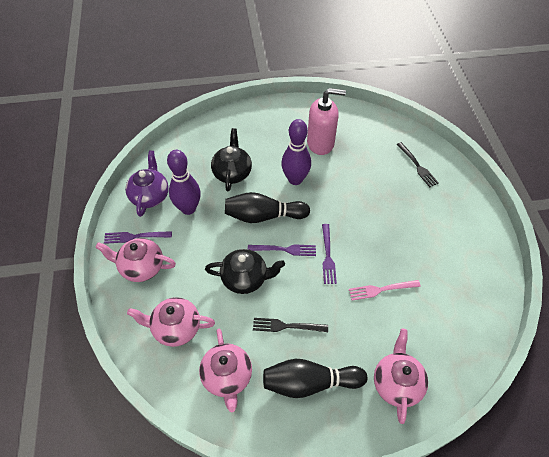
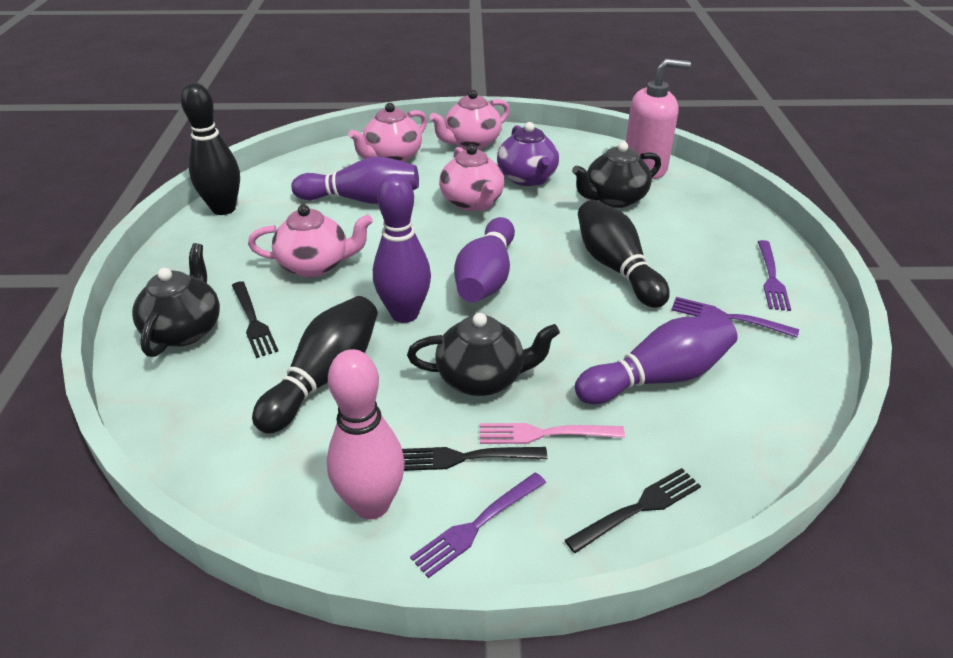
black bowling pin: [225,192,310,223] [263,359,367,398] = 2 -> [181,83,240,215] [252,296,378,434] [578,200,670,308] = 3
black fork: [253,318,328,332] [396,142,439,187] = 2 -> [232,281,279,358] [402,447,547,471] [565,468,701,553] = 3
black teapot: [205,249,285,294] [211,128,252,192] = 2 -> [132,243,220,357] [407,313,560,396] [572,142,661,208] = 3
pink bowling pin: none = 0 -> [327,349,405,519] = 1
purple bowling pin: [167,150,201,215] [281,119,311,185] = 2 -> [291,156,419,204] [373,174,431,323] [454,217,515,302] [575,316,738,404] = 4

